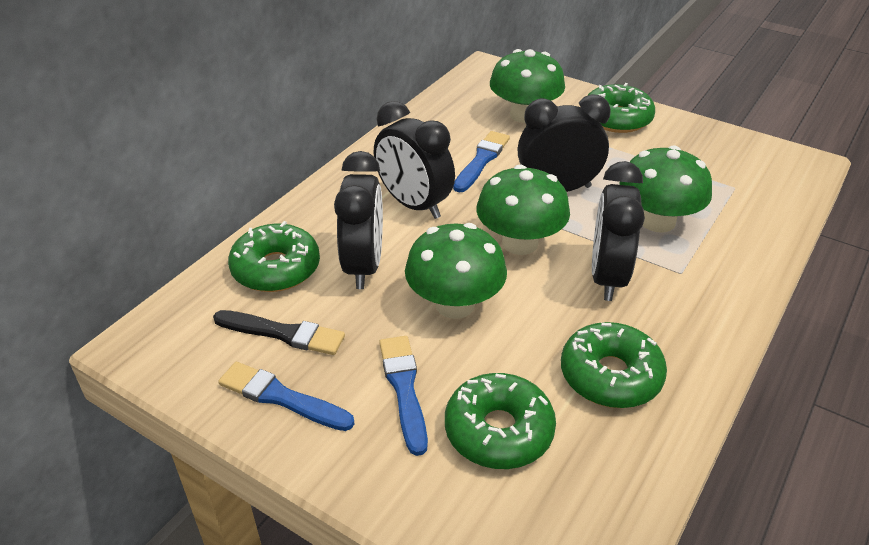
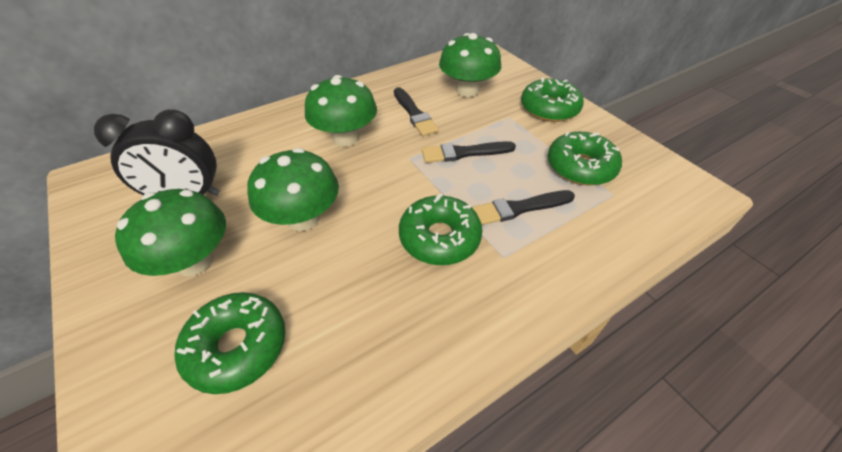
black brush: [213,310,345,355] = 1 -> [394,87,439,136] [422,141,516,163] [472,190,575,225] = 3
black clock: [334,151,383,289] [374,101,455,219] [518,94,611,192] [592,161,645,301] = 4 -> [94,109,220,196] = 1
blue brush: [218,362,354,431] [379,336,428,456] [453,131,510,193] = 3 -> none = 0

